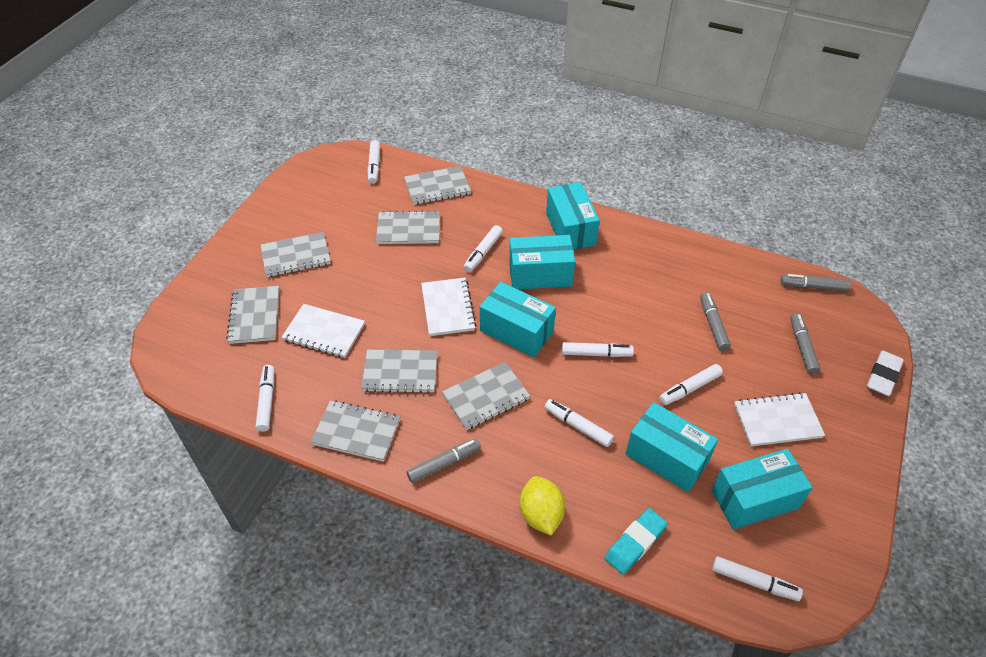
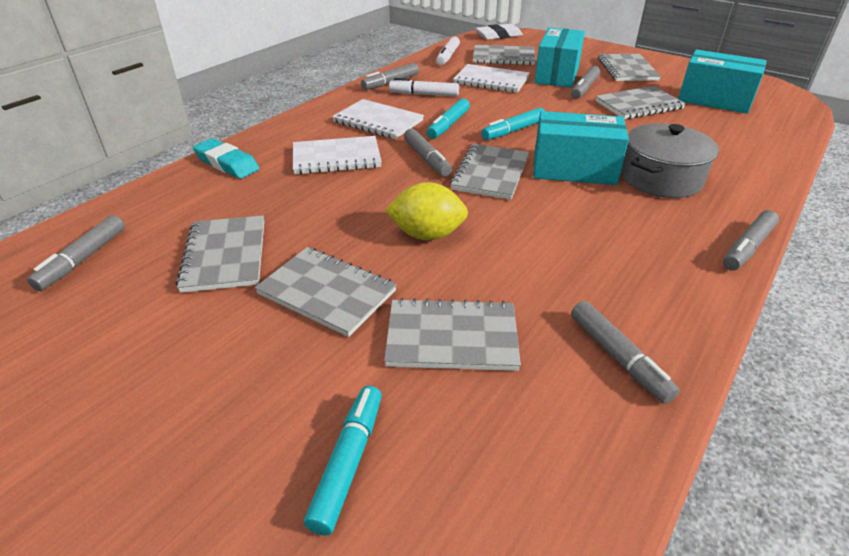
grey marker: [407,438,481,483] [700,292,731,351] [780,274,851,291] [790,313,820,375] = 4 -> [27,215,125,291] [361,63,419,90] [404,129,452,177] [571,66,600,99] [571,301,680,404] [723,210,779,271] = 6
grey pot: none = 0 -> [621,123,719,198] = 1
turquoise box: [480,282,556,357] [509,235,575,289] [546,182,600,250] [626,402,718,492] [712,449,813,530] = 5 -> [533,111,629,185] [534,27,585,88] [678,50,766,114] = 3
turquoise marker: none = 0 -> [304,386,382,536] [427,98,470,139] [481,108,545,140] = 3
white marker: [256,365,274,432] [367,140,380,184] [464,225,503,272] [545,399,614,447] [562,342,634,357] [659,364,723,405] [712,556,803,601] = 7 -> [389,78,459,97] [436,36,460,65] = 2

